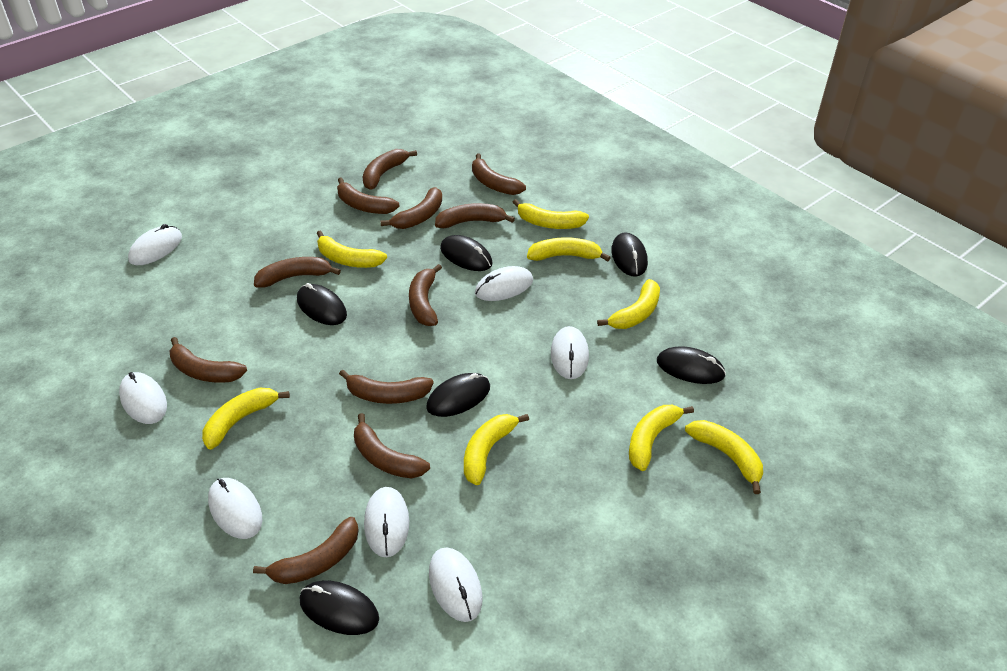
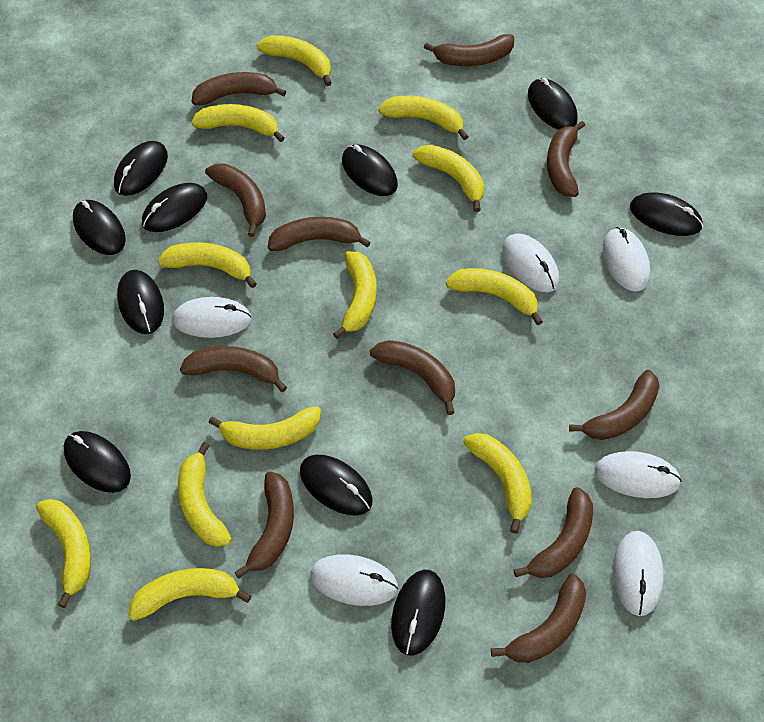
black mouse: [297,283,347,325] [300,580,379,635] [426,373,490,417] [440,235,492,271] [611,233,648,277] [657,346,726,384] = 6 -> [64,431,131,493] [73,200,126,255] [114,141,168,196] [117,270,164,334] [142,183,207,232] [300,455,373,516] [342,145,398,196] [391,570,445,656] [528,78,578,130] [630,192,703,236] = 10
white mouse: [119,372,167,424] [128,224,182,265] [208,478,262,539] [364,487,409,557] [429,548,483,622] [475,266,533,301] [551,326,589,379] = 7 -> [172,297,252,338] [310,555,398,606] [502,234,559,292] [595,451,682,498] [603,227,650,291] [613,531,664,616] = 6
yellow banana: [202,388,290,450] [316,230,387,268] [464,414,529,485] [512,199,589,229] [527,237,611,261] [597,279,660,329] [629,405,694,471] [685,420,763,494] = 8 -> [36,499,91,608] [128,568,251,621] [158,242,257,288] [178,442,232,547] [191,104,285,142] [208,406,321,450] [257,35,332,86] [333,251,377,339] [379,96,469,140] [413,145,484,212] [446,268,543,325] [463,433,532,534] = 12

